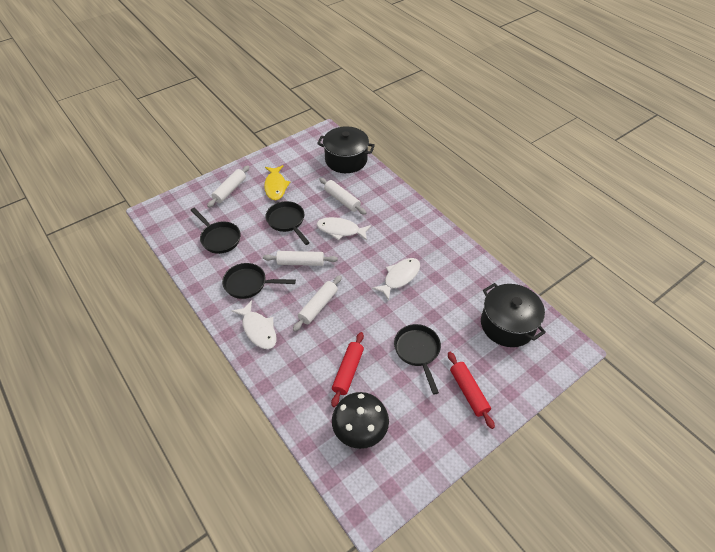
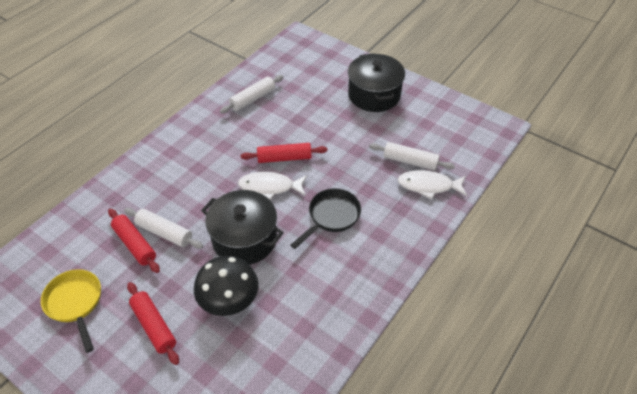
black pan: [191,208,241,254] [222,263,296,299] [265,201,310,245] [394,324,441,395] = 4 -> [290,188,361,249] = 1
red rolling pin: [331,332,364,407] [448,352,495,429] = 2 -> [108,209,160,273] [127,282,179,365] [241,143,327,163] = 3
white fish: [232,300,277,349] [317,217,371,241] [372,258,420,300] = 3 -> [238,172,307,200] [397,170,467,200] = 2
white rolling pin: [207,165,249,208] [263,251,338,266] [293,275,342,332] [319,178,366,215] = 4 -> [124,208,203,249] [220,75,283,113] [369,142,455,171] = 3
yellow fish: [264,165,290,200] = 1 -> none = 0
yellow pan: none = 0 -> [41,269,101,353] = 1

